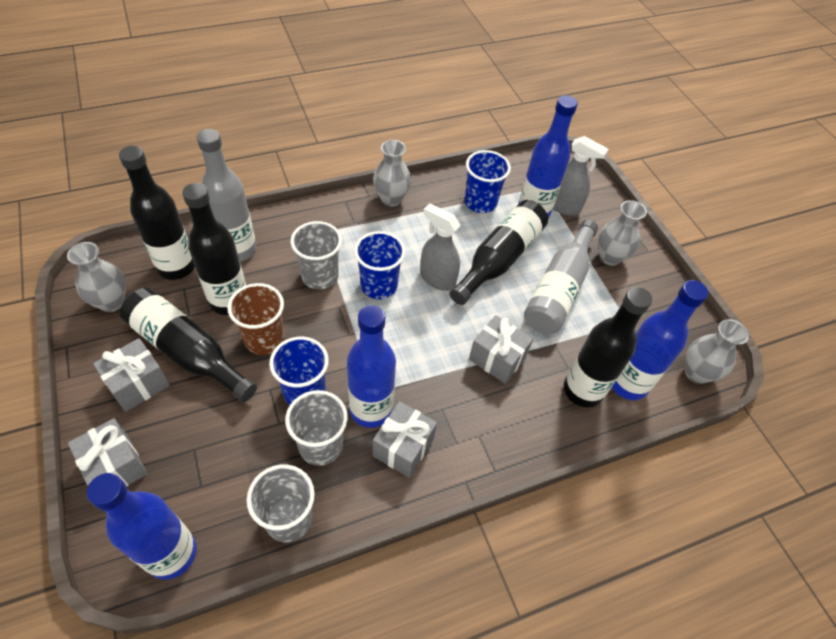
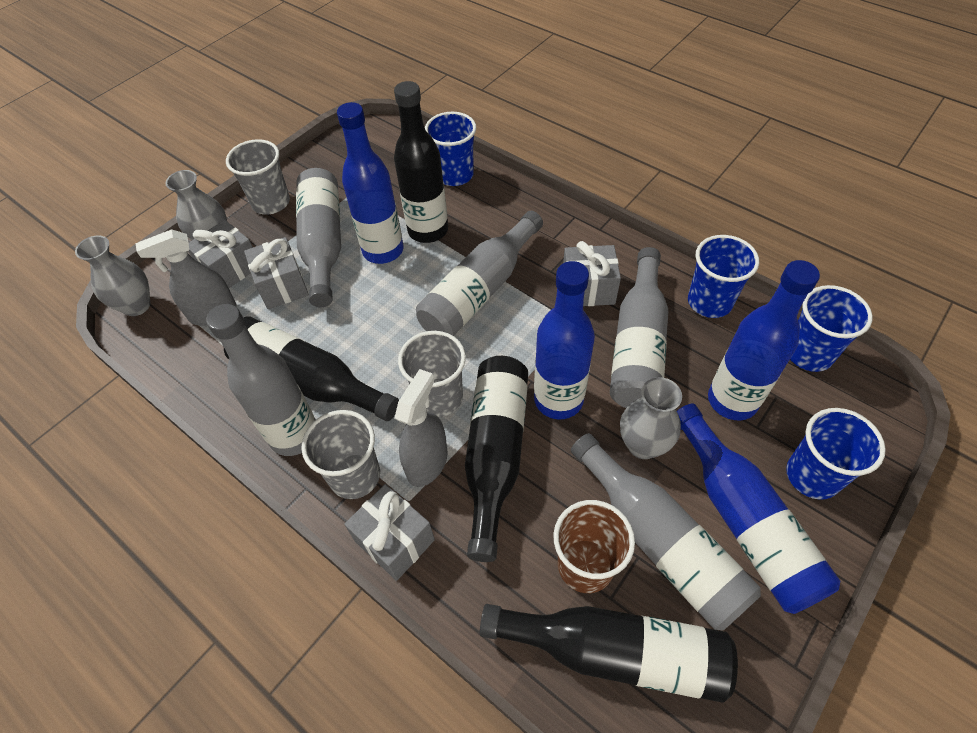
black bottle: [119,145,195,280] [120,288,257,402] [182,183,246,315] [450,200,548,305] [564,287,652,407] = 5 -> [224,316,399,421] [394,81,448,243] [465,356,528,562] [480,604,738,703] = 4
blue cup: [269,337,329,405] [354,231,405,299] [465,150,511,213] = 3 -> [425,112,476,186] [688,235,759,318] [786,408,886,500] [790,285,873,372] = 4
grey bottle: [197,129,257,262] [524,220,598,334] = 2 -> [206,304,316,456] [296,168,341,307] [416,211,543,336] [571,433,761,631] [610,247,668,408] = 5
grey vase: [67,242,126,312] [373,140,411,207] [598,200,647,266] [685,319,749,384] = 4 -> [75,235,150,316] [165,170,227,240] [620,377,682,459] = 3

